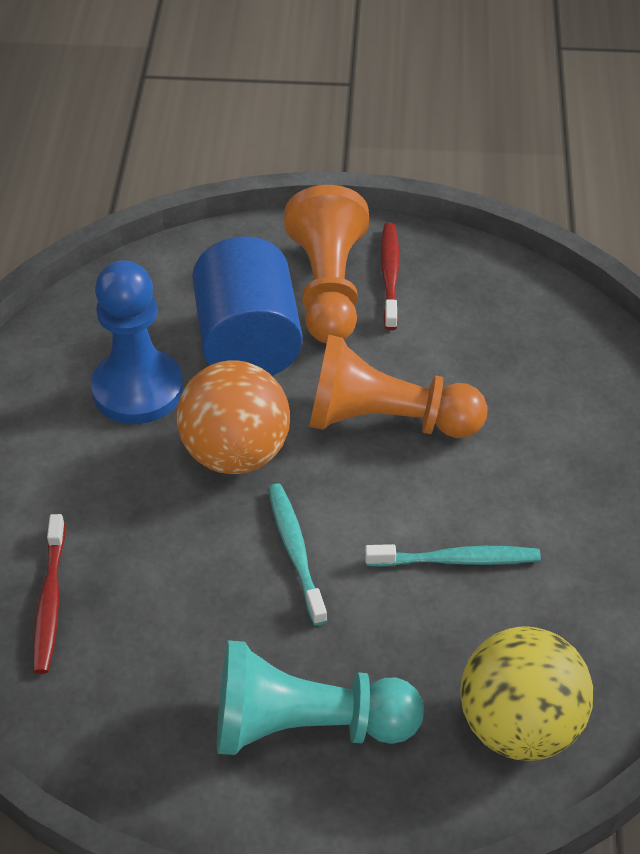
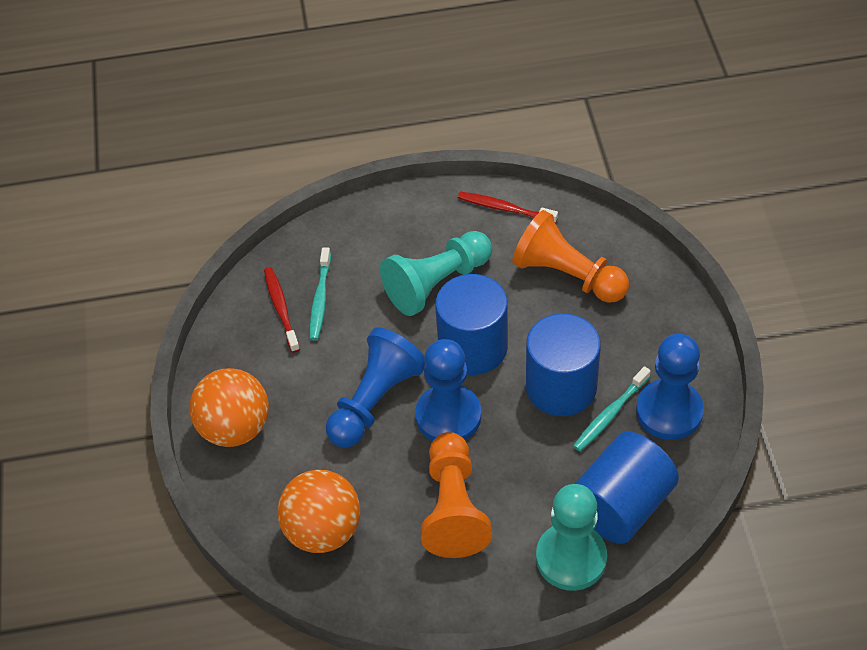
blue cylinder: [192,236,303,375] = 1 -> [435,274,508,375] [526,313,601,416] [575,432,679,544] = 3
blue pawn: [91,260,183,424] = 1 -> [326,327,425,448] [415,339,481,441] [636,334,704,440] = 3
orange ball: [176,360,290,474] = 1 -> [189,368,269,447] [277,470,360,553] = 2
turquoise pawn: [217,640,424,755] = 1 -> [380,231,492,316] [536,484,607,591] = 2
yellow ball: [460,626,593,761] = 1 -> none = 0

